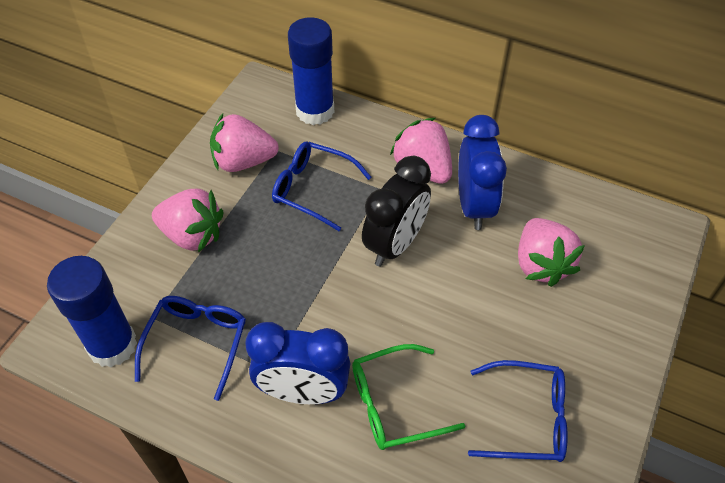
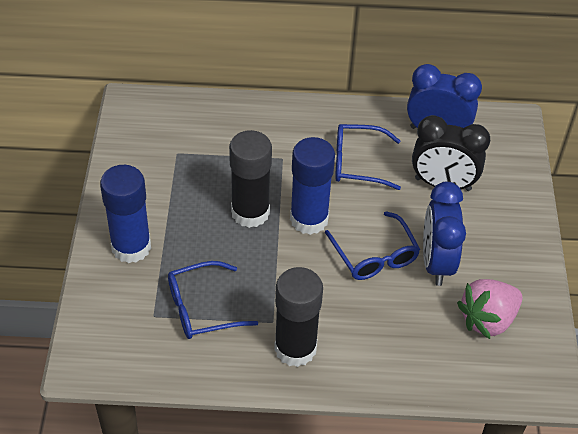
black glue stick: none = 0 -> [229,130,272,228] [274,267,323,367] = 2
green glasses: [352,344,465,450] = 1 -> none = 0
pink strawberry: [152,189,224,253] [210,114,279,172] [390,118,452,184] [518,218,585,287] = 4 -> [457,279,522,339] = 1

